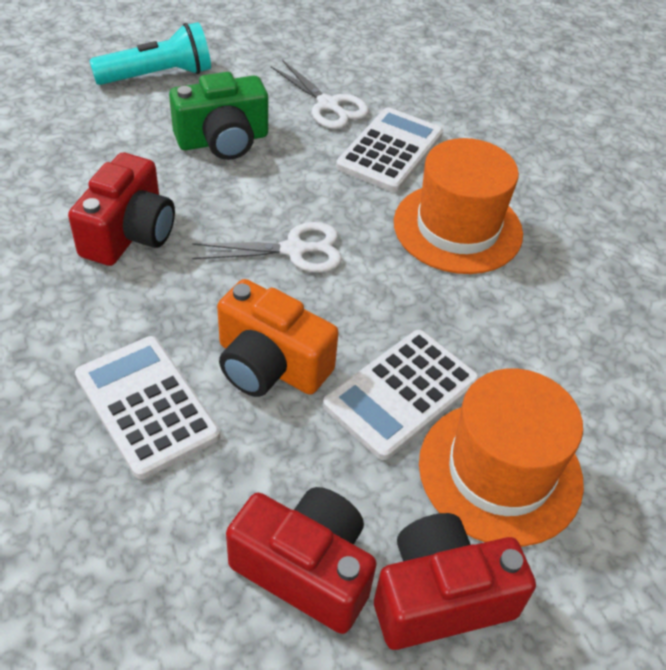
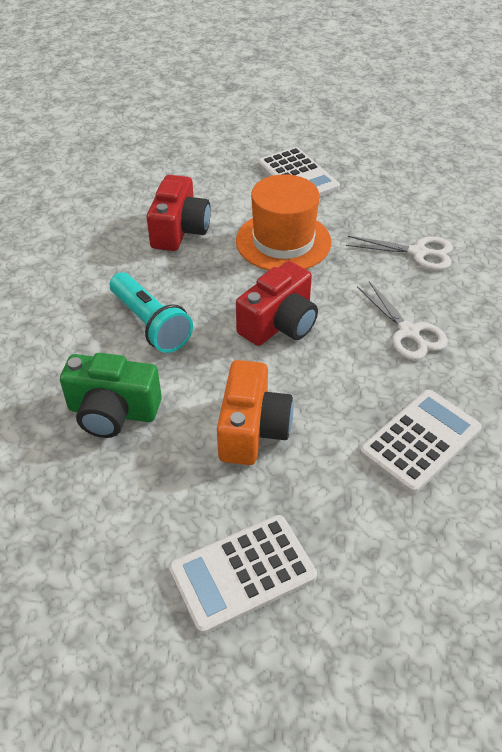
orange hat: [394,138,523,274] [419,369,584,547] = 2 -> [236,174,331,271] = 1
red camera: [68,153,175,266] [226,487,377,634] [374,513,536,650] = 3 -> [147,175,211,251] [236,261,318,346] = 2

